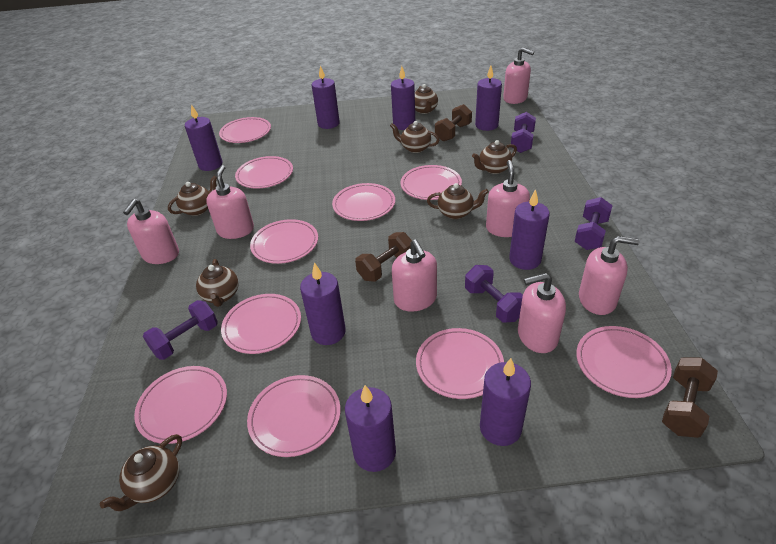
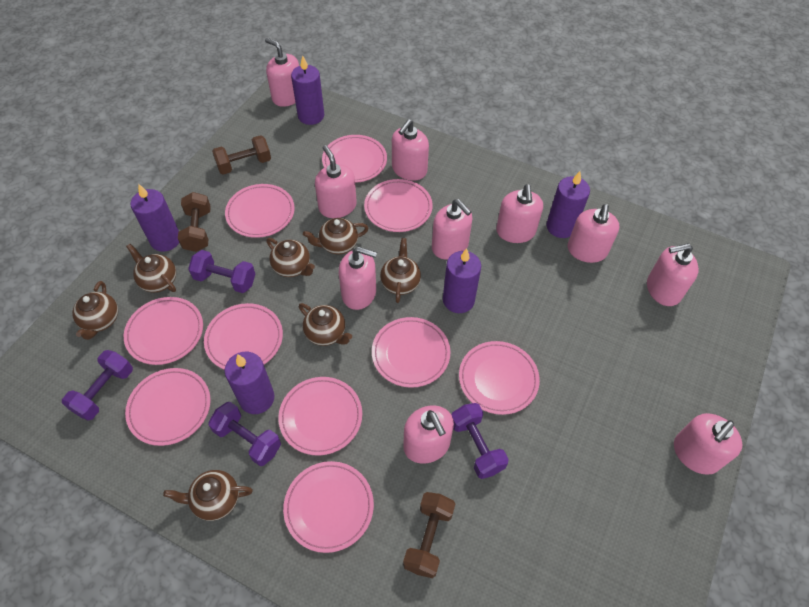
pink soap dispenser: [123,199,179,264] [206,165,254,239] [392,240,437,311] [486,160,530,237] [503,47,534,104] [518,273,566,353] [579,236,640,315] = 7 -> [265,38,299,107] [315,145,357,218] [339,247,377,310] [392,119,429,181] [403,406,454,464] [432,199,472,260] [496,184,543,243] [567,204,620,263] [647,243,699,306] [674,413,742,475] = 10
purple candle: [185,105,222,171] [300,262,346,345] [312,66,340,129] [345,385,396,472] [391,66,415,130] [475,66,502,131] [480,358,531,446] [509,189,550,270] = 8 -> [130,184,179,252] [224,352,274,414] [291,55,324,125] [443,248,481,313] [546,171,590,238] = 5

